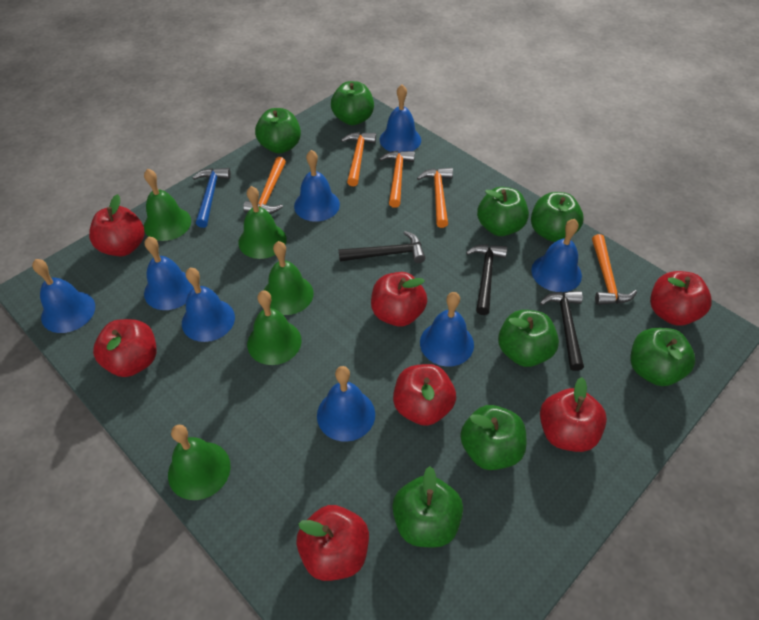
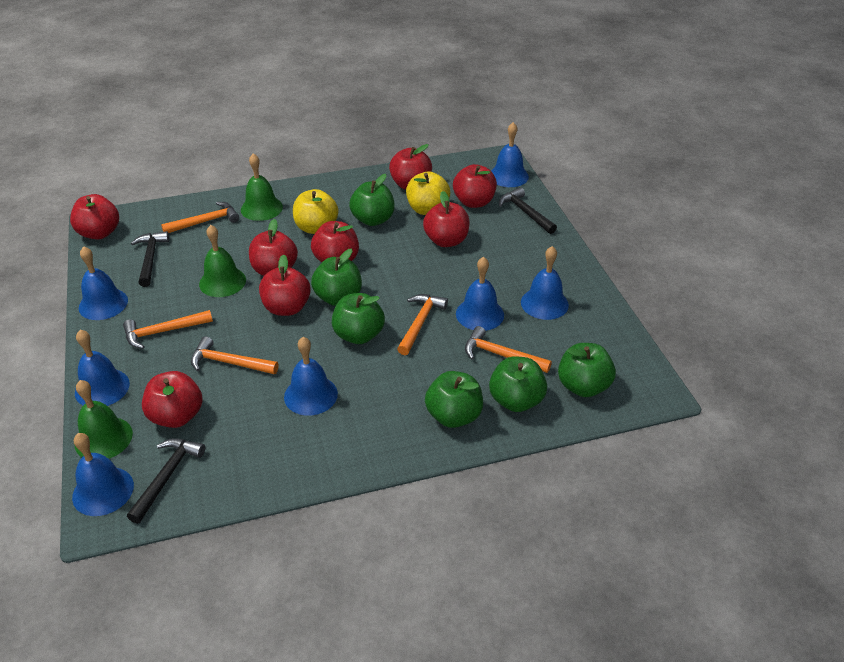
blue bell: [32,259,95,333] [144,236,194,310] [182,268,235,342] [294,150,340,222] [317,366,375,442] [380,84,421,153] [420,292,474,366] [531,219,582,292] = 8 -> [72,433,134,516] [75,330,130,406] [79,246,128,320] [284,337,338,416] [456,257,504,331] [491,122,529,187] [521,246,569,320] = 7
blue hammer: [192,168,231,228] = 1 -> none = 0
green apple: [255,108,301,154] [331,81,374,125] [392,466,463,547] [460,405,526,470] [477,187,529,236] [498,310,559,367] [531,192,584,242] [630,328,695,386] = 8 -> [311,249,362,306] [332,293,385,344] [349,174,395,226] [425,371,483,428] [489,356,547,412] [558,343,616,397] = 6
green bell: [144,169,191,241] [168,425,231,500] [238,186,287,259] [247,290,302,365] [264,241,313,315] = 5 -> [75,380,133,459] [199,225,246,297] [241,153,283,221] = 3
red apple: [89,194,145,257] [93,319,156,377] [296,505,369,581] [371,272,427,327] [393,364,456,426] [540,377,607,452] [650,271,712,326] = 7 -> [70,194,119,239] [142,371,203,428] [249,219,298,276] [259,255,311,316] [311,221,359,262] [389,144,432,190] [423,191,470,247] [453,164,497,208] = 8
yellow apple: none = 0 -> [293,189,338,234] [406,172,450,215] = 2

